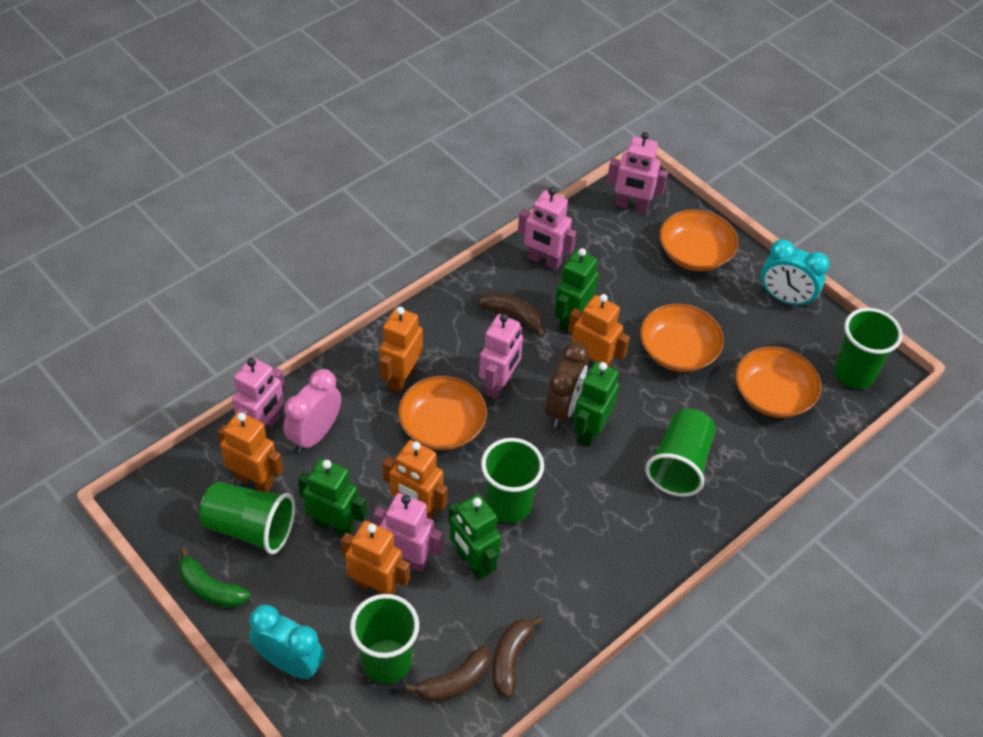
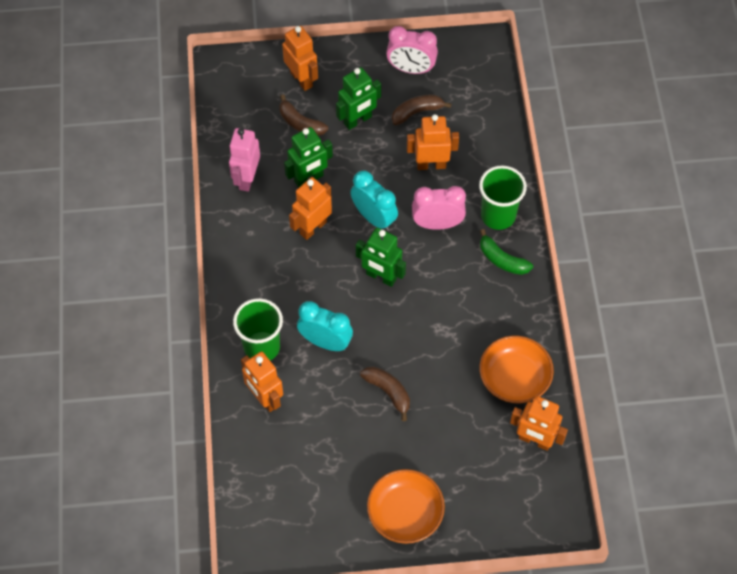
brown clock: [545,342,589,427] = 1 -> none = 0
green cup: [199,482,295,555] [350,594,419,684] [481,438,544,523] [645,409,716,497] [834,308,902,389] = 5 -> [233,298,283,361] [479,165,527,230] = 2
green robot: [298,458,366,537] [448,494,501,580] [555,248,599,334] [573,362,619,447] = 4 -> [284,127,333,187] [336,67,381,130] [356,228,406,287] = 3
orange bowl: [398,376,487,450] [640,303,724,372] [659,209,738,271] [735,346,821,418] = 4 -> [367,469,445,544] [479,336,554,403] = 2
pink clock: [283,369,341,453] = 1 -> [386,26,438,74] [412,186,466,230] = 2
pink robot: [232,357,285,427] [373,493,443,572] [479,314,523,399] [518,187,576,270] [607,132,668,213] = 5 -> [229,128,260,192] = 1

